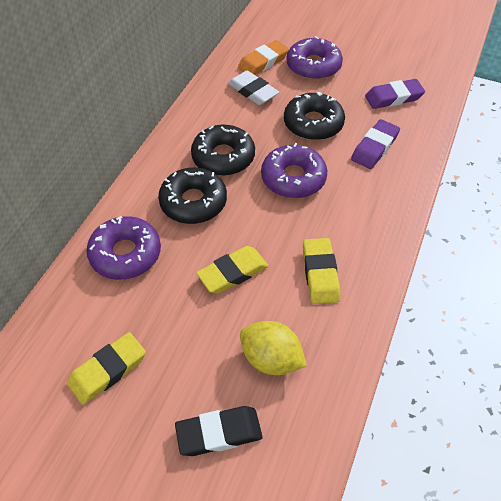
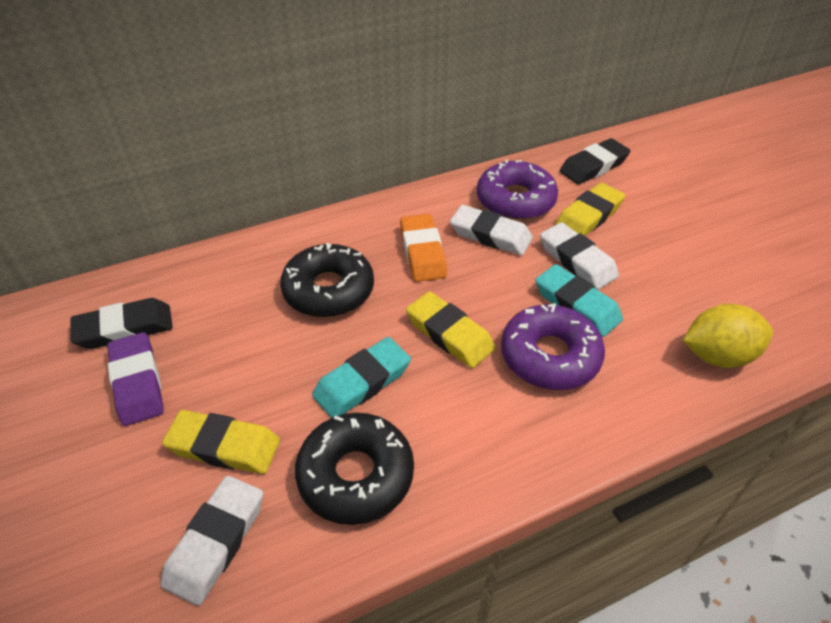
black donut: [158,167,227,224] [191,125,255,176] [284,92,345,140] = 3 -> [280,243,374,317] [295,413,414,525] = 2
black eraser: [175,406,263,456] = 1 -> [71,298,173,349] [560,138,631,184] = 2
purple donut: [86,216,161,280] [261,143,327,198] [286,36,343,80] = 3 -> [477,159,558,220] [501,303,605,390] = 2
purple eraser: [351,119,400,169] [365,79,425,109] = 2 -> [107,332,164,426] = 1
turquoise eraser: none = 0 -> [312,337,411,418] [535,264,623,337] = 2
white eraser: [228,70,279,105] = 1 -> [161,476,263,606] [450,205,533,255] [540,222,619,290] = 3

